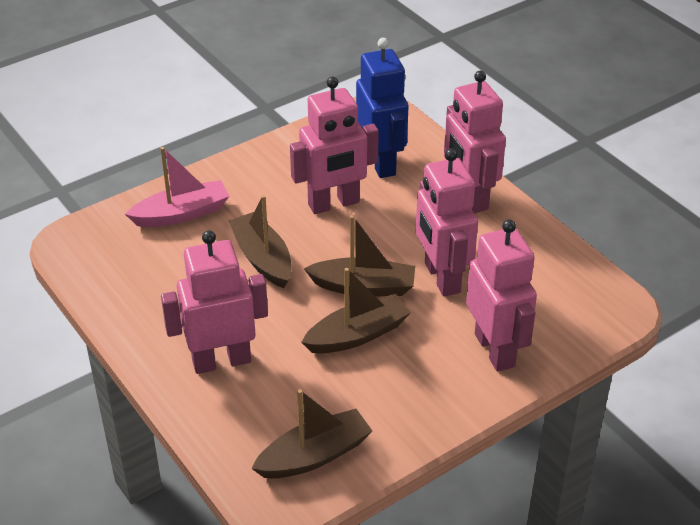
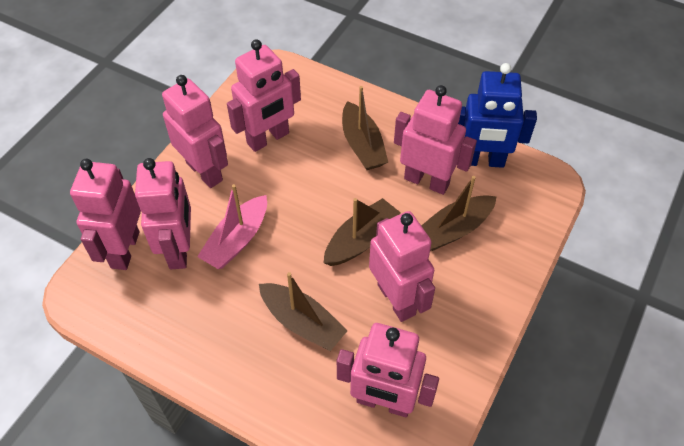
pink robot: [161,230,268,374] [290,77,379,214] [416,148,478,297] [444,71,506,213] [466,219,537,372] = 5 -> [70,159,141,270] [135,158,191,269] [162,75,228,188] [227,39,301,152] [337,323,439,417] [369,211,435,322] [394,85,477,195] = 7

